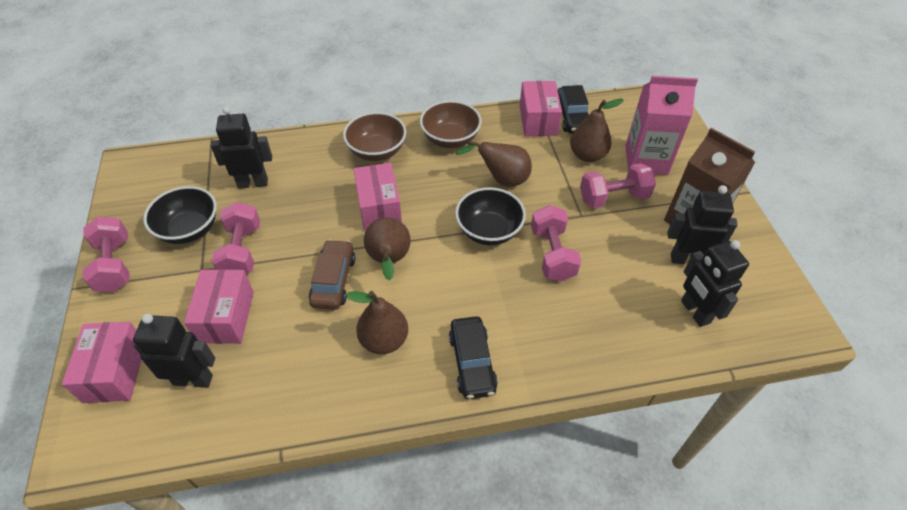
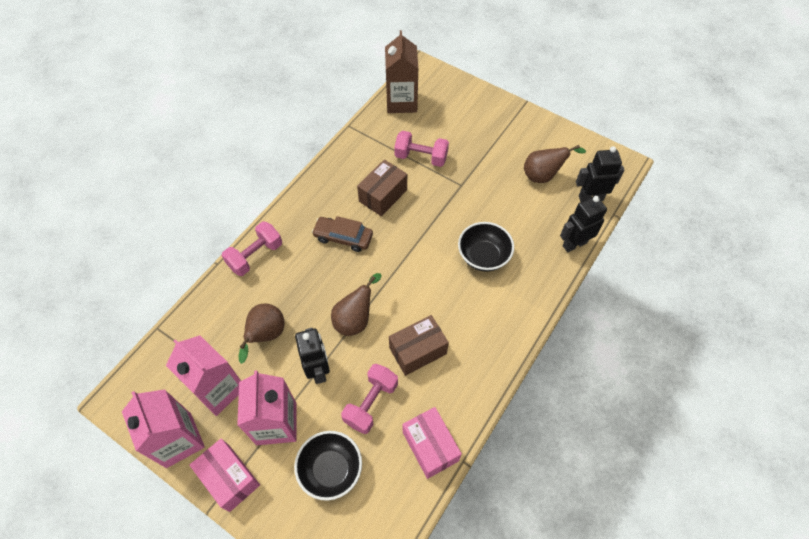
black car: [449,316,498,399] [558,85,589,134] = 2 -> none = 0
black robot: [133,314,215,388] [211,106,272,189] [667,185,738,264] [681,240,749,327] = 4 -> [295,328,330,384] [560,196,607,252] [576,146,625,202] = 3
brown bowl: [343,112,406,161] [420,100,482,148] = 2 -> none = 0
brown box: none = 0 -> [357,159,407,216] [389,315,449,376] = 2
brown pear: [346,291,408,354] [364,217,411,281] [455,140,532,187] [570,99,624,162] = 4 -> [239,303,285,364] [331,273,382,336] [524,145,586,183] = 3
pink box: [62,322,142,403] [184,269,254,344] [354,163,402,231] [520,81,562,136] = 4 -> [189,438,260,512] [403,407,462,479] = 2
pink carton: [625,76,698,175] = 1 -> [122,389,205,468] [166,335,241,416] [237,371,297,445] = 3
pink dumbbell: [83,216,130,292] [212,202,260,274] [531,205,581,282] [580,163,656,208] = 4 -> [222,221,282,276] [341,364,398,434] [394,131,449,167] = 3

